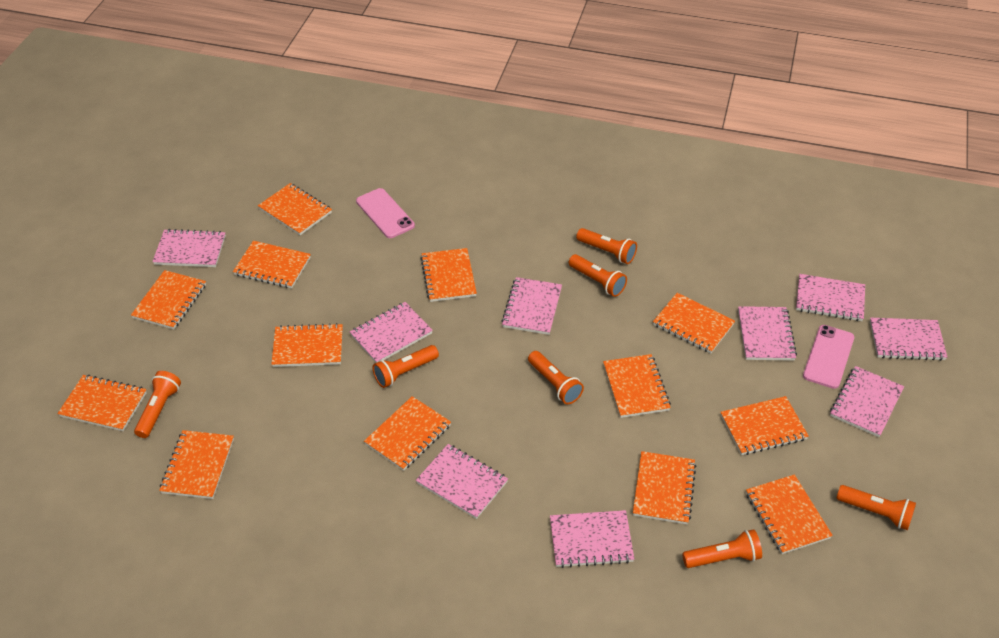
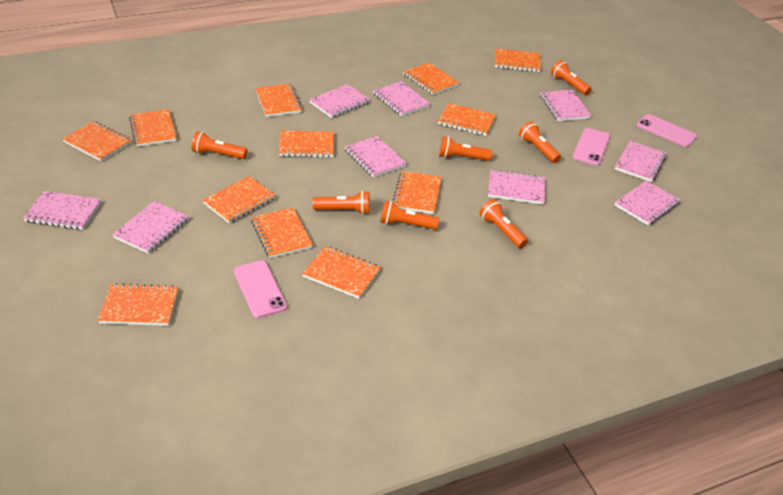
orange notebook: [58,375,147,431] [131,270,206,329] [159,430,234,499] [233,241,311,288] [258,183,332,235] [272,323,343,367] [364,396,451,471] [420,248,477,302] [603,354,671,418] [633,451,696,524] [653,293,735,353] [720,396,809,455] [746,474,833,554] = 13 -> [62,121,131,161] [98,283,178,326] [129,109,177,147] [203,176,276,223] [251,208,313,258] [255,84,303,117] [279,131,334,157] [302,246,381,299] [392,171,442,214] [403,62,459,95] [438,103,496,136] [495,48,541,72] = 12
pink phone: [356,188,415,238] [803,325,854,389] = 2 -> [234,260,287,318] [573,128,610,165] [637,114,697,147] = 3

